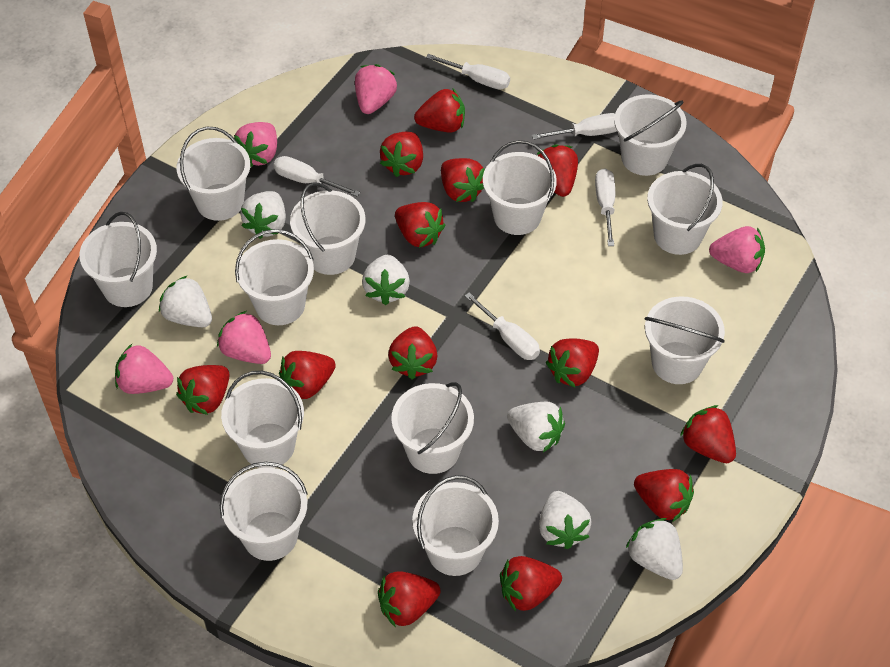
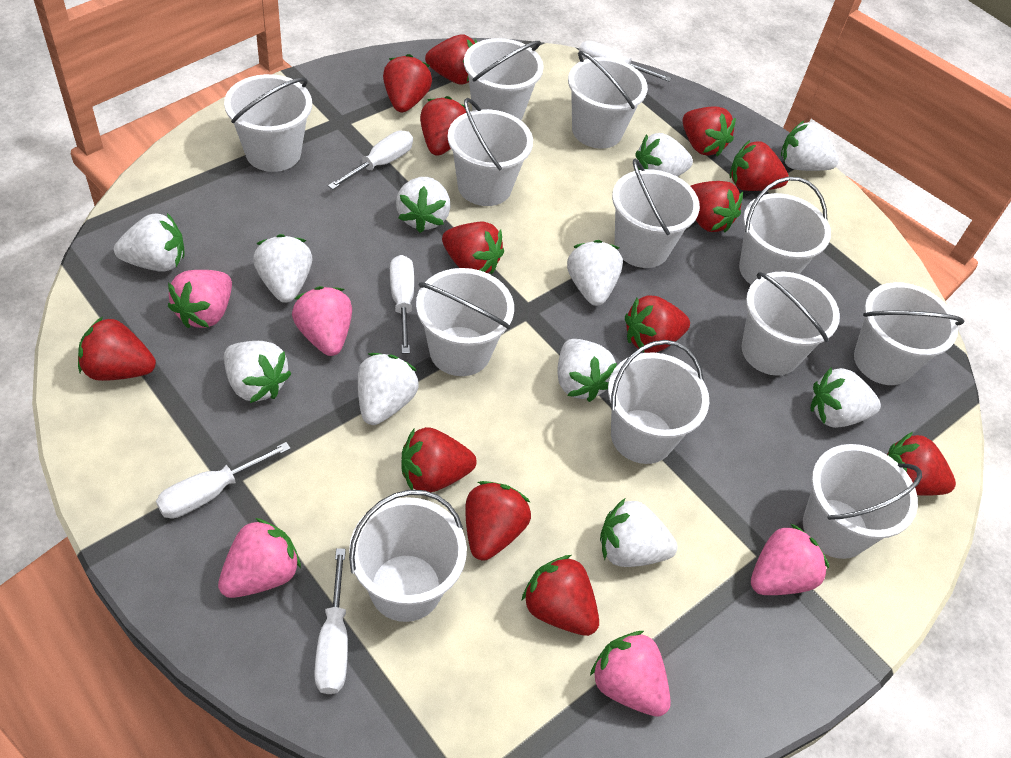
white strawberry: [159,275,212,327] [241,191,286,239] [362,255,410,305] [507,401,565,453] [539,491,592,549] [626,518,683,580] = 6 -> [114,213,185,272] [224,341,292,403] [253,234,313,303] [358,353,419,425] [396,177,451,233] [557,339,617,402] [567,240,623,306] [600,498,678,567] [635,133,693,177] [781,120,839,171] [811,368,881,428] = 11

